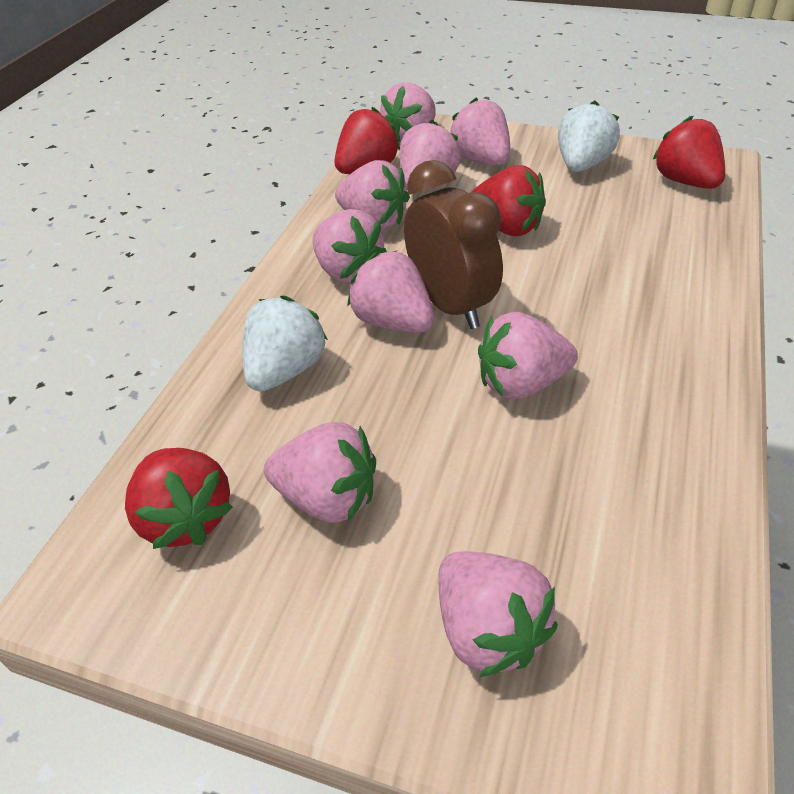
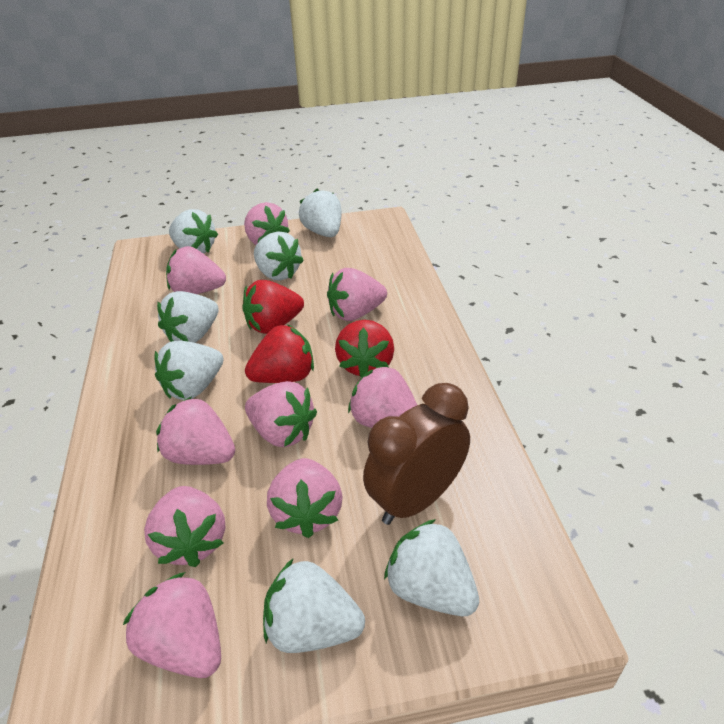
red strawberry: [125,448,233,549] [334,107,400,174] [470,165,546,236] [653,116,725,189] = 4 -> [242,280,304,334] [245,324,314,383] [335,320,394,378] = 3
white strawberry: [243,296,328,392] [558,101,620,172] = 2 -> [154,341,223,400] [157,291,219,343] [169,209,218,254] [254,231,304,281] [263,559,365,653] [299,189,342,237] [384,519,479,616] = 7

